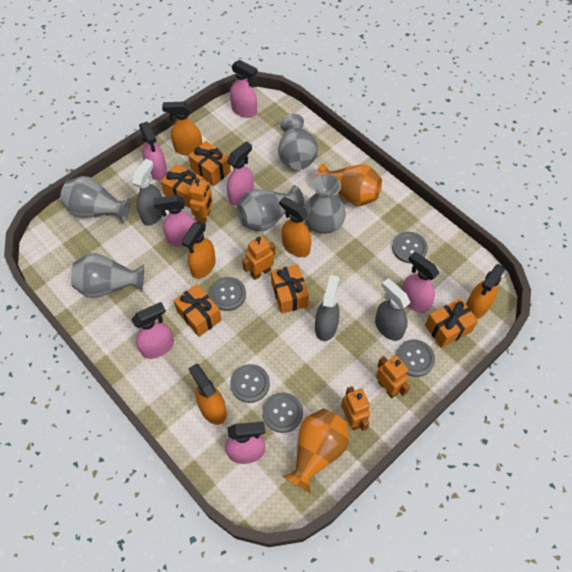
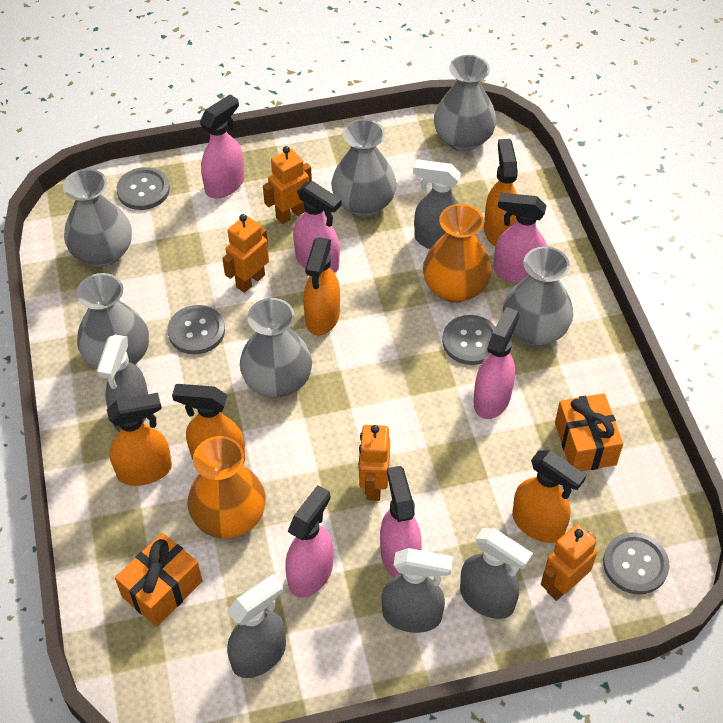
grey button: [209,277,246,311] [230,364,270,403] [263,392,303,433] [392,232,428,263] [396,340,435,377] = 5 -> [116,167,170,210] [168,305,225,354] [442,315,495,365] [603,532,669,595] = 4
grey spray bottle: [132,159,162,226] [315,275,340,341] [375,278,410,341] = 3 -> [97,335,148,432] [227,574,286,678] [382,548,453,633] [413,159,461,249] [460,528,533,619] = 5
grey vase: [60,176,131,223] [71,253,144,298] [237,185,304,231] [278,114,318,170] [304,174,346,234] = 5 -> [63,169,132,267] [77,273,149,369] [240,298,312,398] [331,119,397,217] [434,55,496,152] [503,246,573,346] = 6
orange gift: [161,164,204,209] [174,284,222,337] [188,141,231,186] [271,264,309,314] [425,298,478,348] = 5 -> [115,533,203,627] [555,393,623,471] = 2
pink spray bottle: [131,302,174,359] [139,121,167,181] [153,195,195,247] [225,421,265,464] [227,141,254,206] [230,60,258,118] [402,252,439,313] = 7 -> [199,94,245,198] [285,485,333,597] [293,181,342,273] [380,466,422,577] [474,307,519,419] [494,193,547,284] = 6

